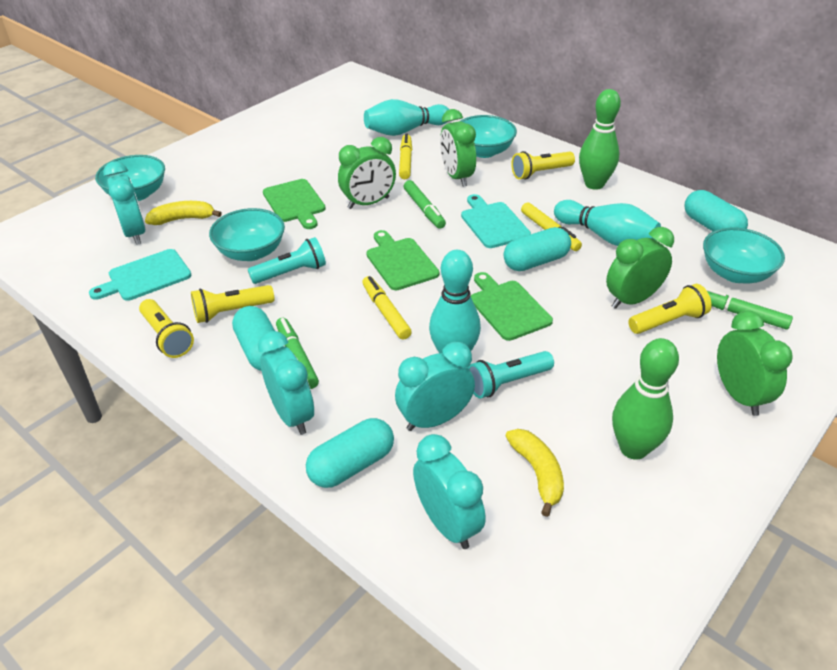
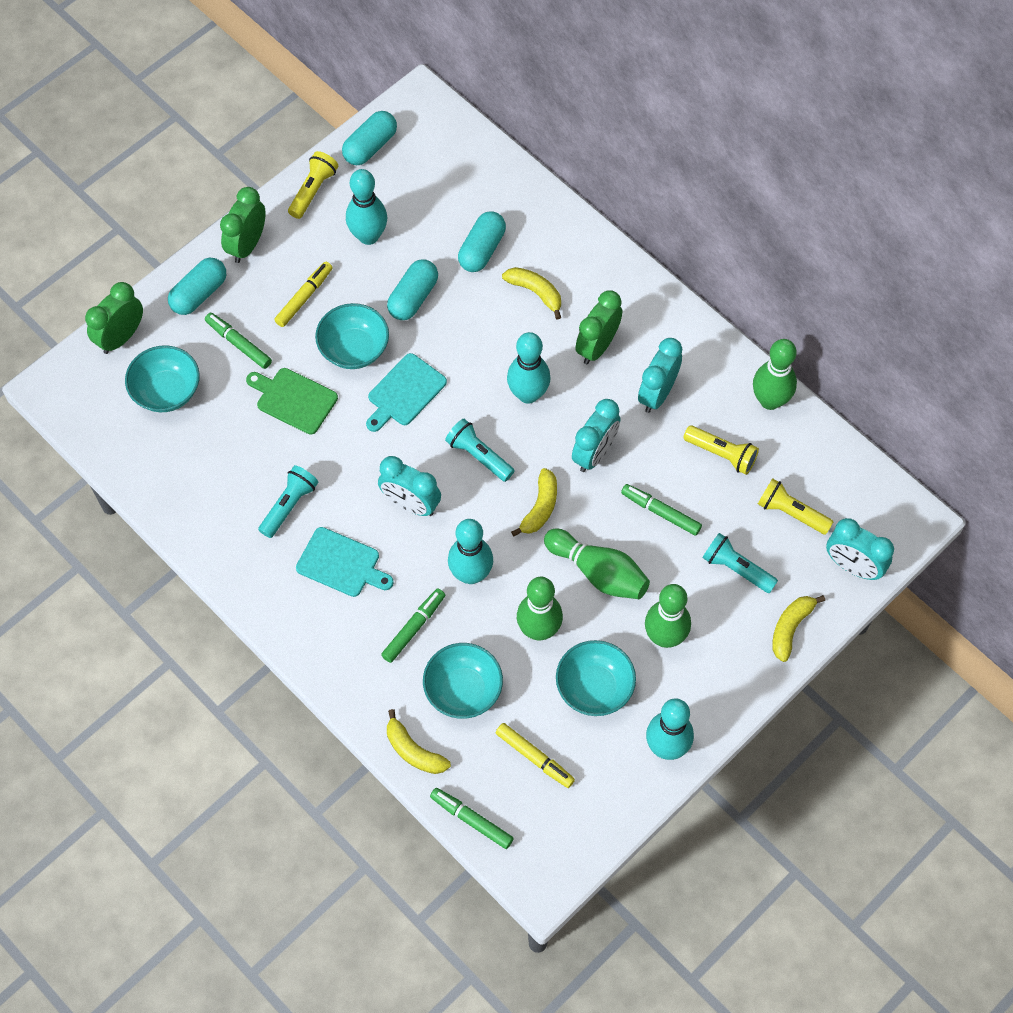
green bowling pin: [579,89,621,190] [612,338,679,460] = 2 -> [517,577,563,640] [544,529,650,599] [645,584,691,648] [753,339,797,410] = 4
green clock: [338,137,396,209] [440,109,476,187] [606,227,674,309] [717,311,793,416] = 4 -> [85,282,143,354] [220,187,266,263] [575,290,622,364] = 3
green cutting board: [263,179,326,229] [367,230,439,290] [471,272,553,341] = 3 -> [246,368,338,435] = 1
green marker: [276,318,319,389] [404,180,446,229] [704,287,793,330] = 3 -> [205,313,272,369] [381,589,445,663] [430,788,514,849] [621,484,702,536] = 4
turquoise bowling pin: [364,99,450,136] [429,250,481,353] [554,200,661,246] = 3 -> [346,169,387,245] [448,519,493,584] [507,332,551,404] [646,699,694,760] = 4
turquoise flashlight: [248,237,326,284] [468,351,554,398] = 2 -> [258,465,319,538] [445,419,515,482] [703,533,778,593] = 3
yellow banana: [145,201,222,225] [505,429,564,517] = 2 -> [387,709,451,774] [502,267,561,319] [511,468,557,536] [772,595,825,662] = 4
yellow flashlight: [139,299,194,358] [191,285,275,323] [511,151,575,180] [628,284,712,334] = 4 -> [288,151,338,219] [683,425,759,475] [758,478,833,535] = 3
yellow marker: [362,276,412,340] [399,133,412,179] [521,202,582,251] = 3 -> [274,261,333,327] [496,723,575,788] = 2

